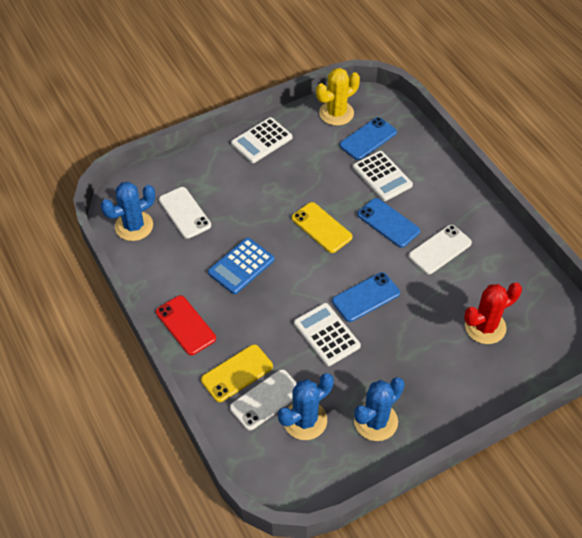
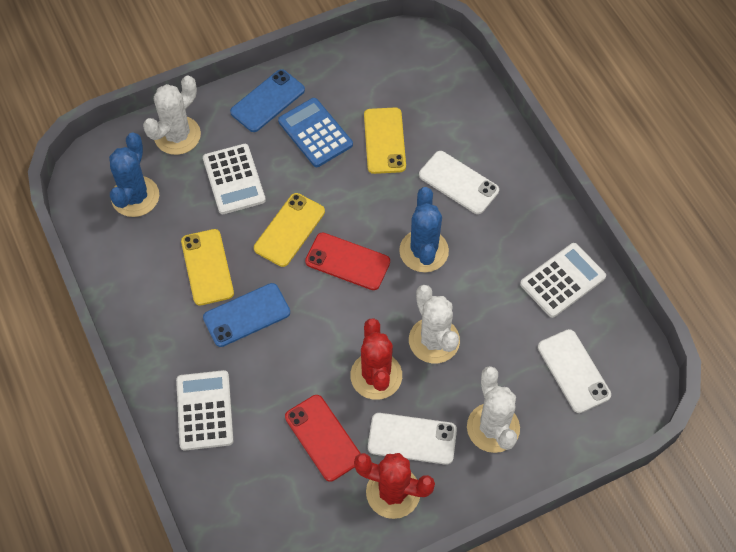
blue cactus: [101,182,155,241] [278,373,334,440] [354,377,405,441] = 3 -> [109,132,159,217] [399,187,449,272] = 2
blue phone: [332,272,400,322] [340,117,397,160] [357,198,420,248] = 3 -> [203,283,290,347] [230,69,305,132] = 2
red cactus: [464,282,522,344] = 1 -> [350,318,402,400] [354,453,435,519] = 2
red phone: [156,295,216,355] = 1 -> [285,395,360,481] [305,233,390,290] = 2
white cactus: none = 0 -> [143,76,201,155] [409,285,460,363] [467,366,520,453] = 3
yellow cactus: [316,68,360,126] = 1 -> none = 0
yellow phone: [201,344,273,402] [292,202,353,253] = 2 -> [181,229,234,306] [254,193,325,267] [364,108,406,174] = 3

